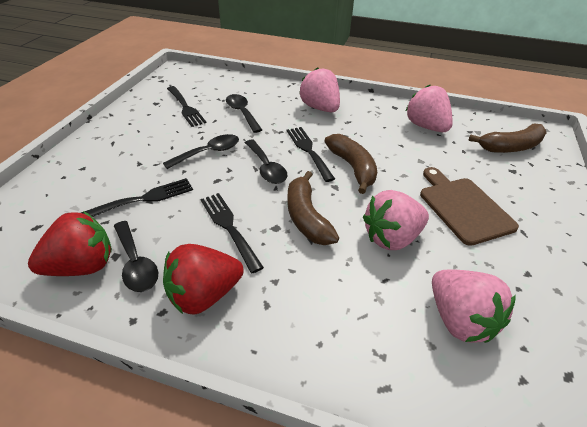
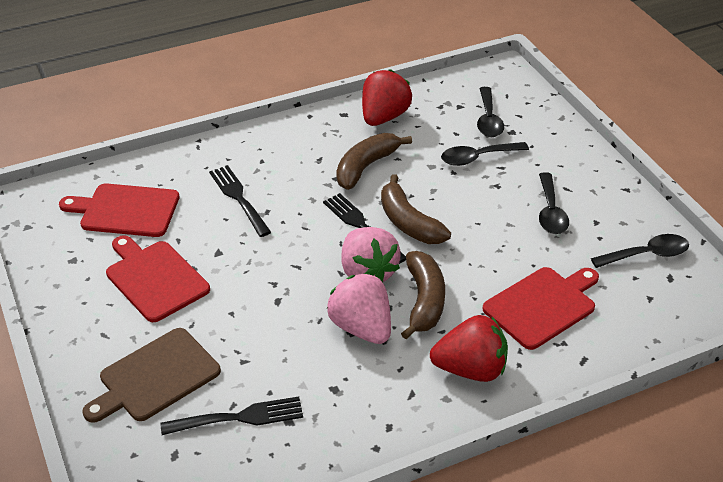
black fork: [81,178,193,217] [167,86,206,127] [201,193,264,273] [287,127,335,182] = 4 -> [160,396,303,435] [209,165,271,237] [323,193,406,264] = 3
pink strawberry: [299,67,340,112] [363,190,429,250] [406,85,453,132] [432,269,516,343] = 4 -> [327,273,391,344] [341,227,401,283] = 2
red cutting board: none = 0 -> [59,183,180,237] [106,235,210,322] [482,267,599,350] = 3

